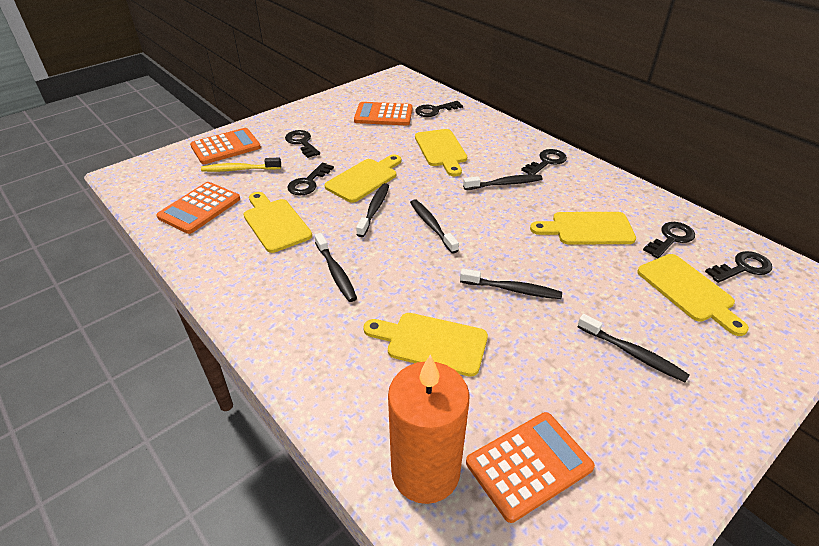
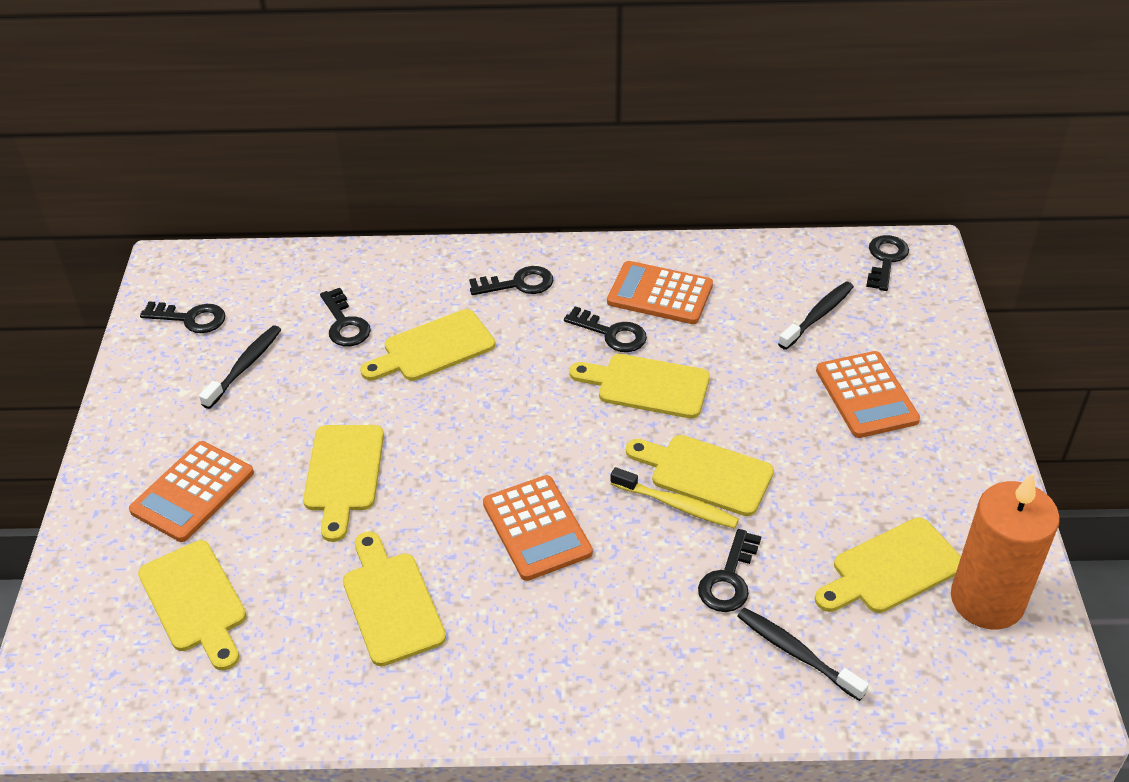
black toothbrush: [314,233,357,302] [356,183,389,237] [410,199,459,254] [460,269,562,299] [463,175,542,190] [577,314,689,382] = 6 -> [199,325,281,409] [737,608,869,701] [778,282,854,350] = 3
yellow cutting board: [244,192,312,253] [325,155,401,203] [363,313,488,377] [415,129,467,176] [530,212,636,245] [637,254,749,336] = 6 -> [138,540,247,670] [303,425,384,542] [343,531,446,666] [360,309,495,381] [569,354,710,418] [626,435,774,516] [815,518,961,613] = 7

